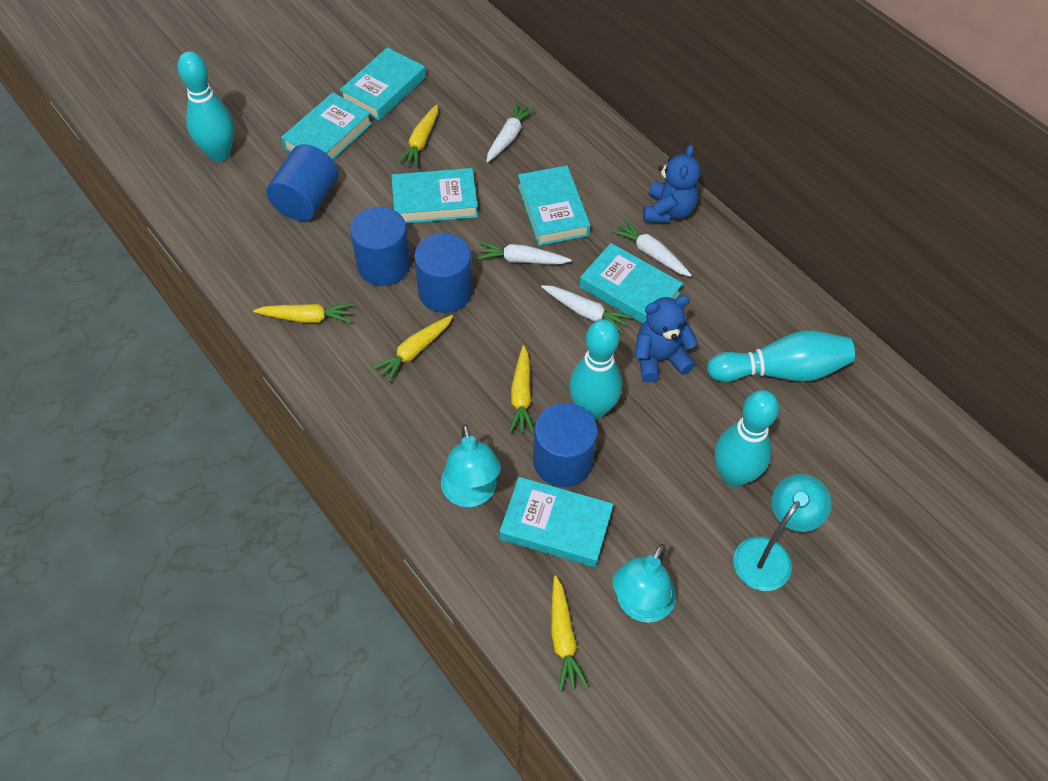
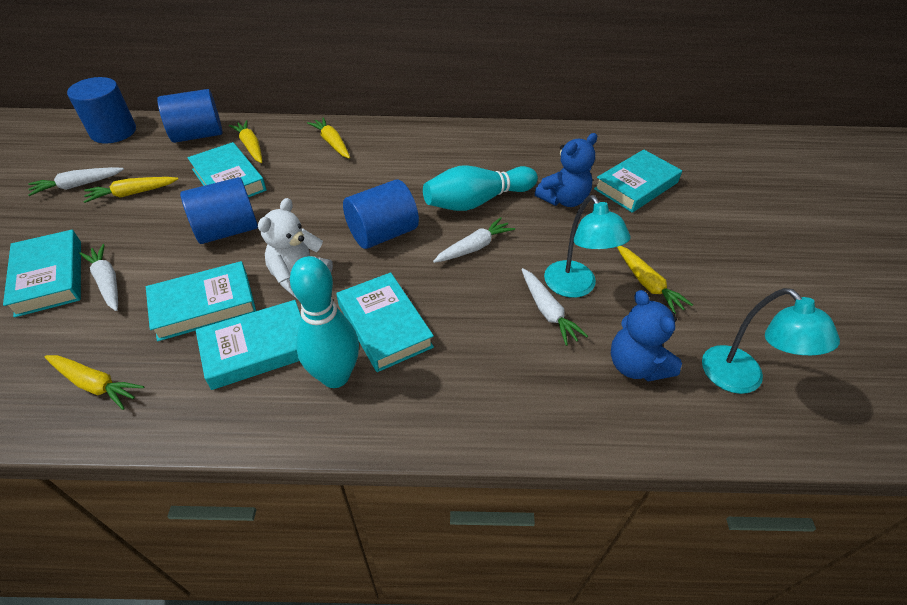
turquoise bowling pin: [177,51,234,162] [569,319,622,420] [707,331,855,382] [715,390,779,487] = 4 -> [290,256,359,388] [423,165,538,211] = 2
turquoise lamp: [441,424,501,507] [612,544,676,623] [733,474,832,591] = 3 -> [544,195,631,298] [702,288,840,394] = 2
white teddy bear: none = 0 -> [258,198,333,300] = 1

